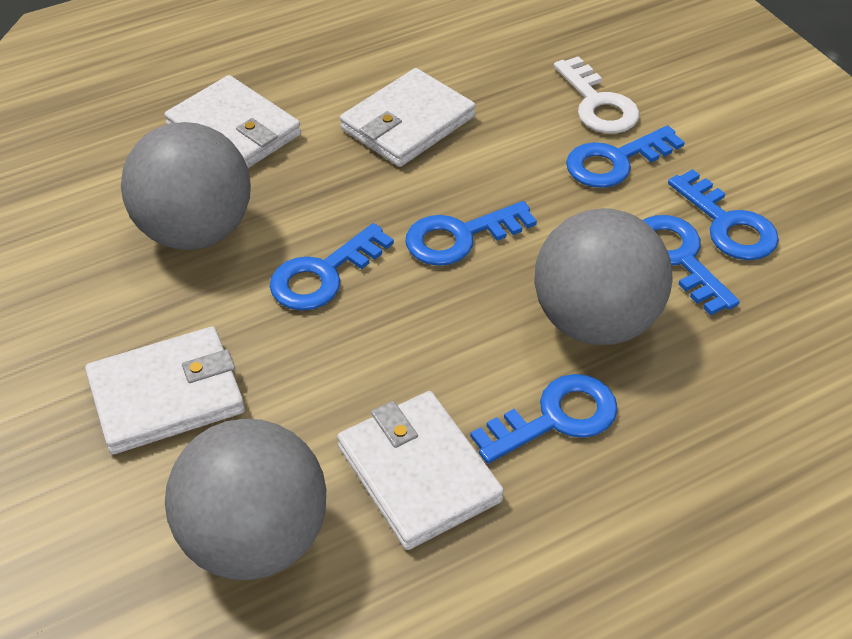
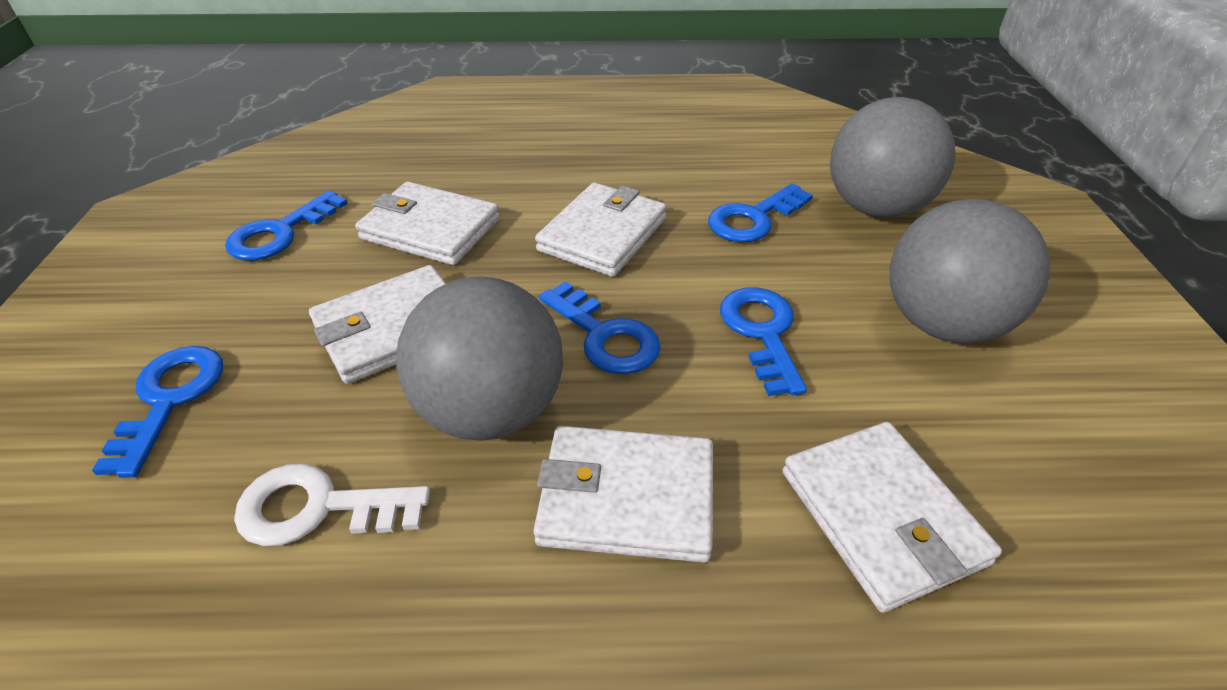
blue key: [270,223,394,311] [405,201,537,266] [470,374,618,464] [566,125,685,188] [643,215,740,315] [668,169,779,260] = 6 -> [92,346,223,478] [225,190,348,260] [539,281,661,374] [708,183,813,242] [720,287,807,396] = 5
white wallet: [85,327,245,454] [165,75,301,168] [337,391,504,550] [340,68,476,167] = 4 -> [309,265,446,384] [355,182,500,265] [533,426,713,563] [535,183,667,277] [782,422,1002,613] = 5

